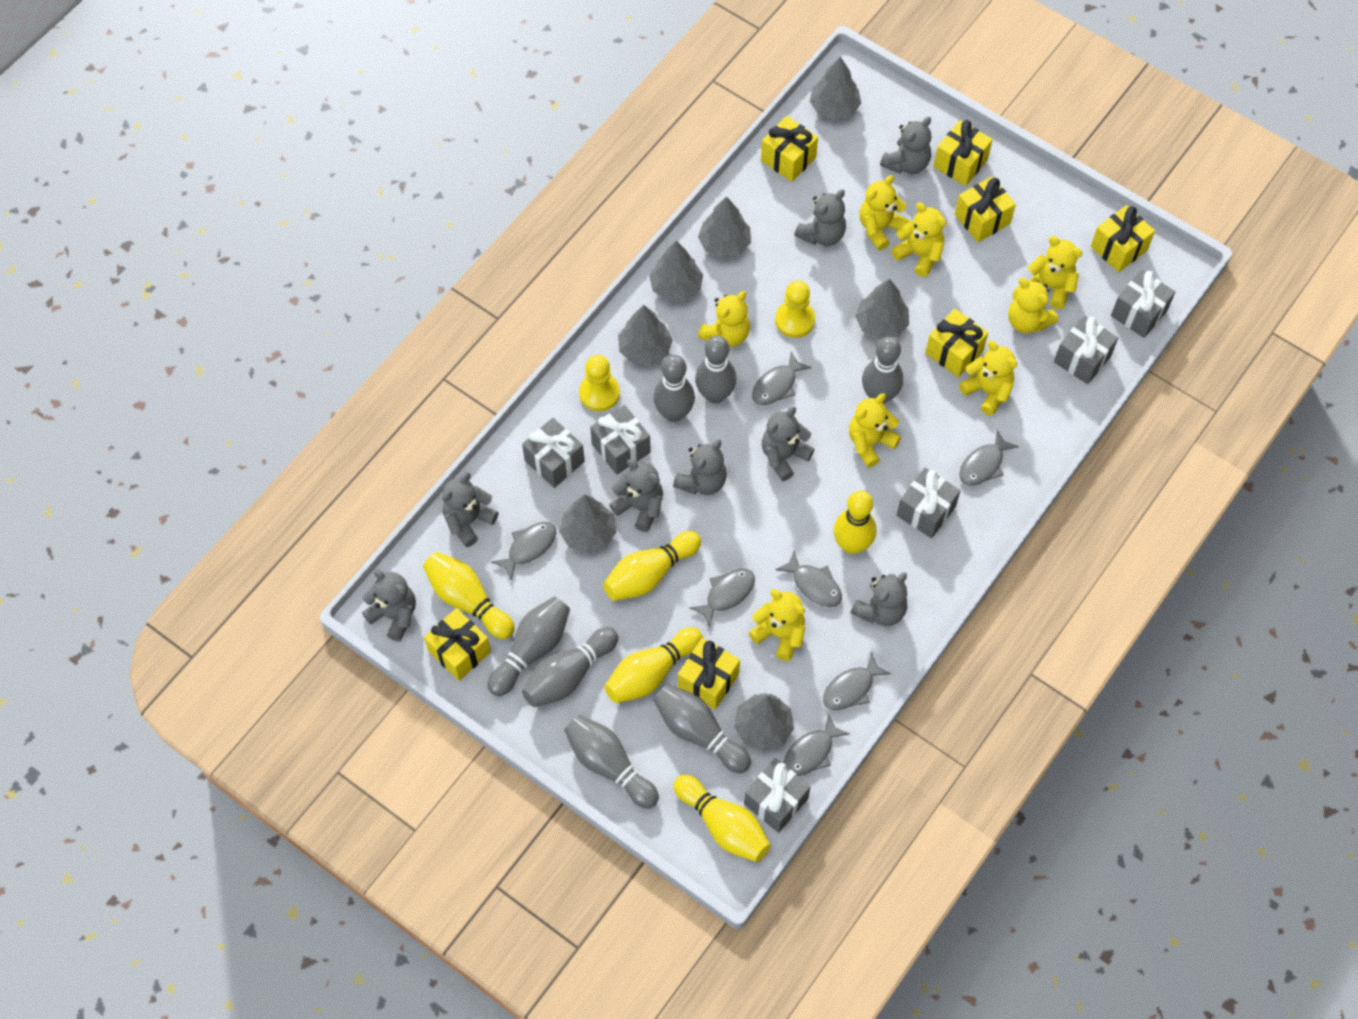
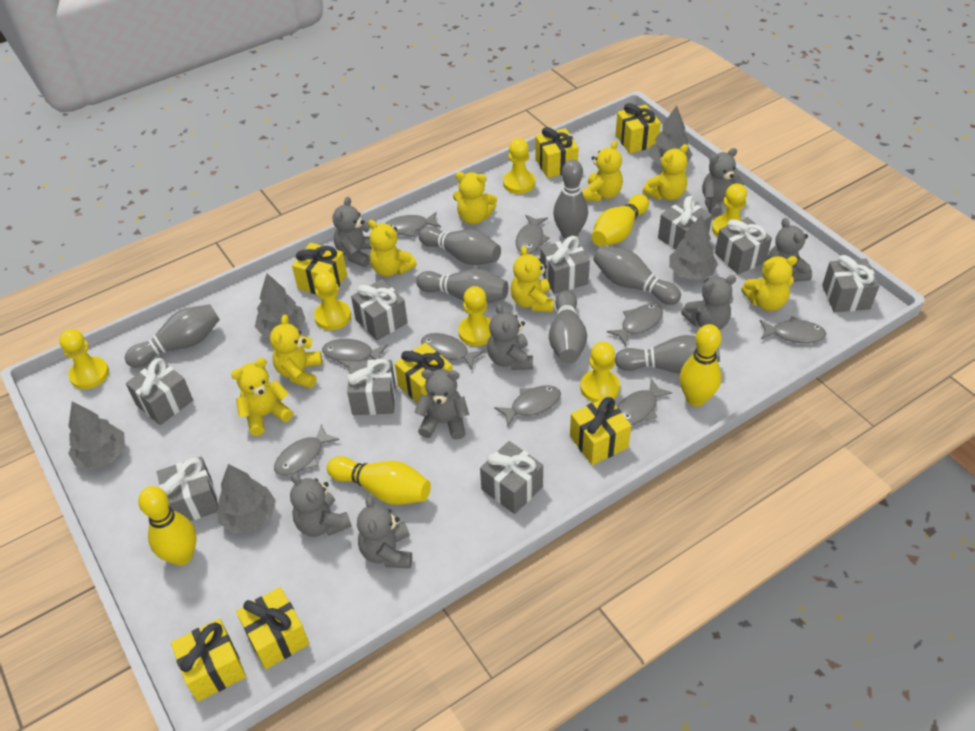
grey fish: [491,522,556,580] [689,568,755,628] [752,352,812,405] [775,550,842,607] [783,714,850,776] [823,652,891,710] [959,430,1019,486] = 7 -> [274,424,339,475] [322,339,388,368] [385,212,441,237] [421,333,484,369] [494,386,561,426] [516,215,550,254] [607,304,663,346] [617,378,672,425] [760,316,826,343] = 9
grey gift: [522,418,585,488] [590,405,651,475] [744,758,811,833] [897,468,961,538] [1054,315,1118,384] [1111,270,1175,338] = 6 -> [126,358,193,425] [157,457,218,521] [347,358,395,415] [351,279,408,341] [480,441,543,514] [540,236,590,294] [658,196,712,250] [715,217,772,275] [822,255,880,312] = 9
grey tree: [559,495,617,553] [618,305,673,365] [649,241,703,301] [698,196,751,259] [734,693,794,751] [810,56,861,120] [855,278,909,340] = 7 -> [68,402,125,470] [217,464,276,533] [255,273,305,337] [649,105,692,165] [669,215,718,280] = 5
yellow bowling pin: [423,552,515,639] [603,531,701,601] [604,627,703,703] [673,775,771,862] [834,490,877,554] = 5 -> [138,486,197,566] [327,456,431,505] [592,194,649,246] [680,324,722,406] = 4
yellow pawn: [579,355,620,411] [775,281,815,338] = 2 -> [59,329,109,389] [314,271,351,330] [458,286,491,346] [503,138,535,194] [580,342,620,402] [712,183,747,237] = 6

